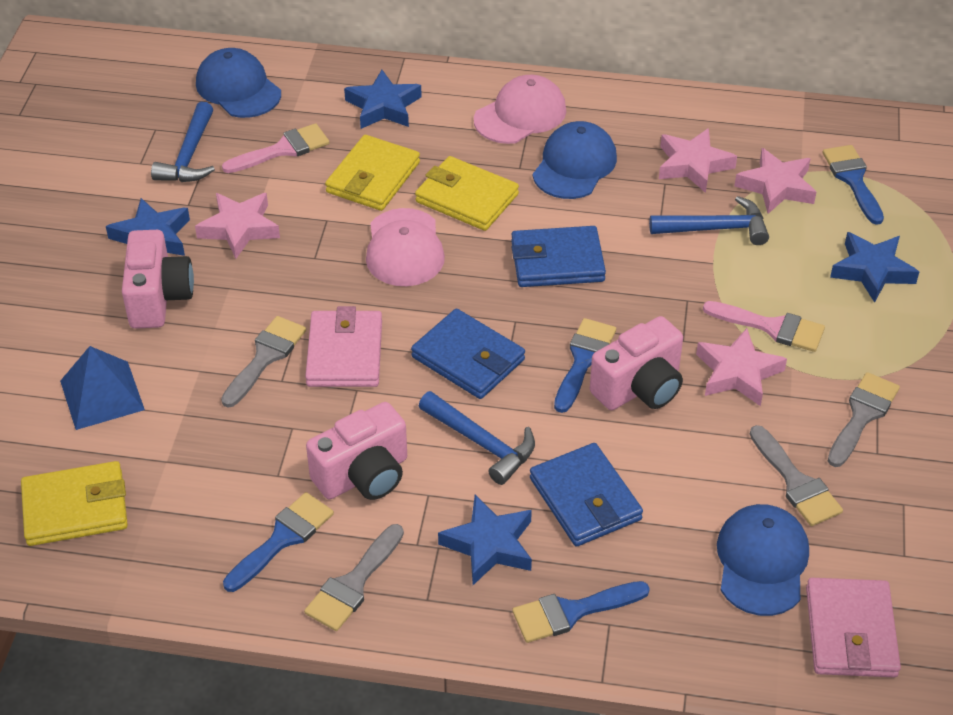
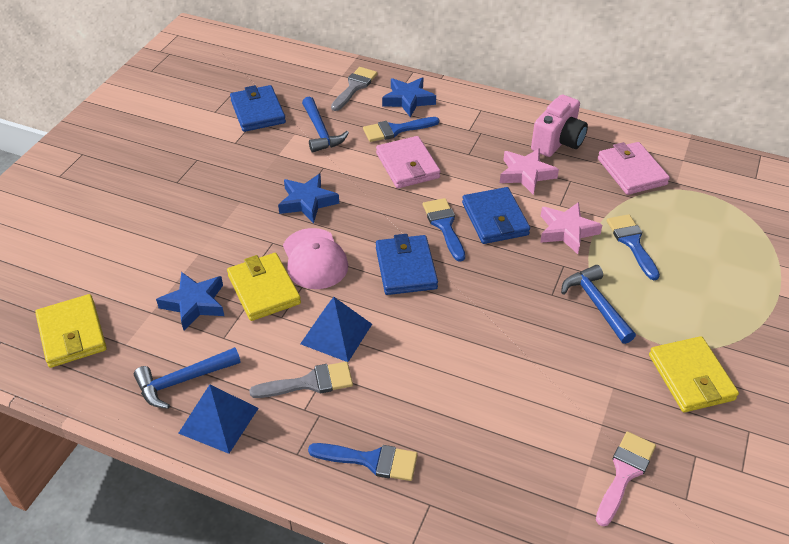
blue cap: [196,48,281,118] [533,121,617,199] [717,504,809,616] = 3 -> none = 0
blue pyramid: [60,346,145,430] = 1 -> [178,385,259,454] [300,297,372,362] = 2
blue star: [106,198,190,256] [344,70,422,129] [438,495,532,585] [830,232,919,303] = 4 -> [156,272,224,331] [278,174,339,223] [382,77,436,117] = 3
grey brush: [221,316,306,407] [304,524,404,631] [750,425,843,526] [828,372,900,467] = 4 -> [249,362,353,398] [331,67,378,111] = 2
pink brush: [222,123,329,173] [703,301,825,352] = 2 -> [596,432,656,526] = 1
pink camera: [122,230,194,329] [306,402,407,500] [590,316,683,410] = 3 -> [531,95,588,157] = 1
pink cap: [366,208,445,286] [474,75,566,144] = 2 -> [283,228,348,289] = 1
pink star: [195,193,280,259] [659,128,737,193] [696,328,787,406] [735,148,816,214] = 4 -> [500,148,559,195] [540,202,603,254] = 2

